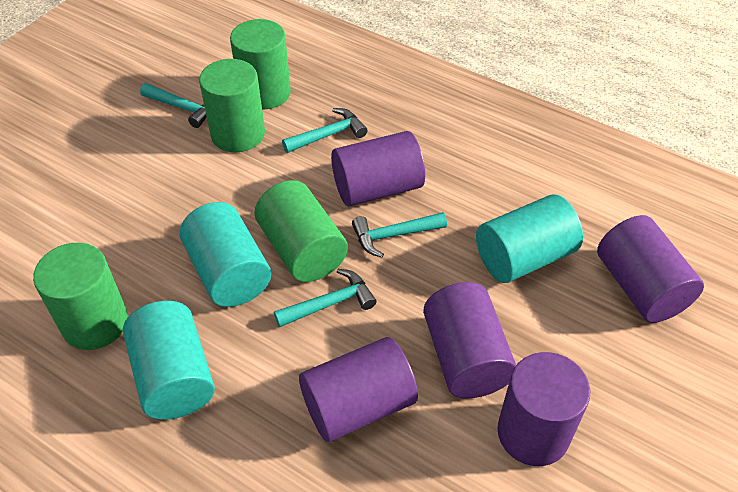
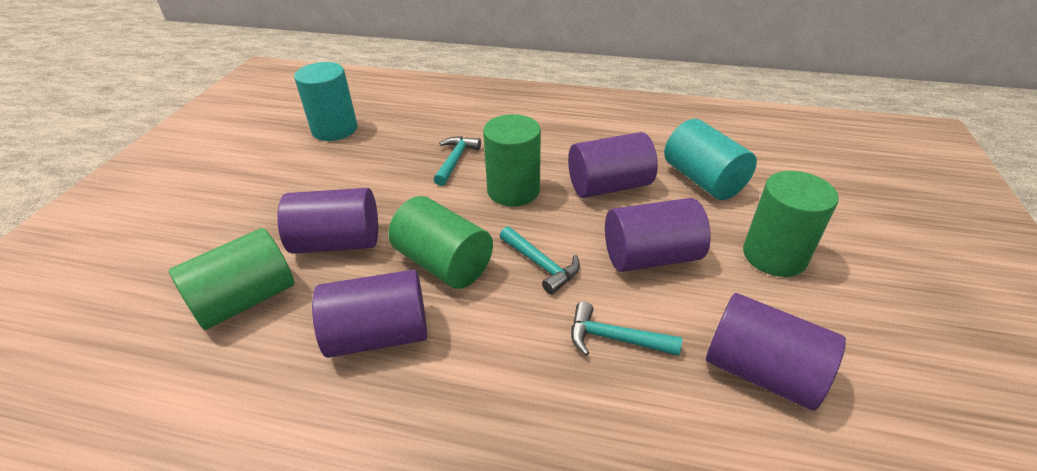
turquoise cylinder: [123,301,215,420] [180,202,271,307] [476,194,583,283] = 3 -> [294,62,357,141] [664,119,757,200] = 2
turquoise hammer: [140,83,207,128] [274,269,377,327] [282,108,368,153] [352,212,447,257] = 4 -> [433,136,481,186] [500,226,580,294] [571,302,682,356] = 3

